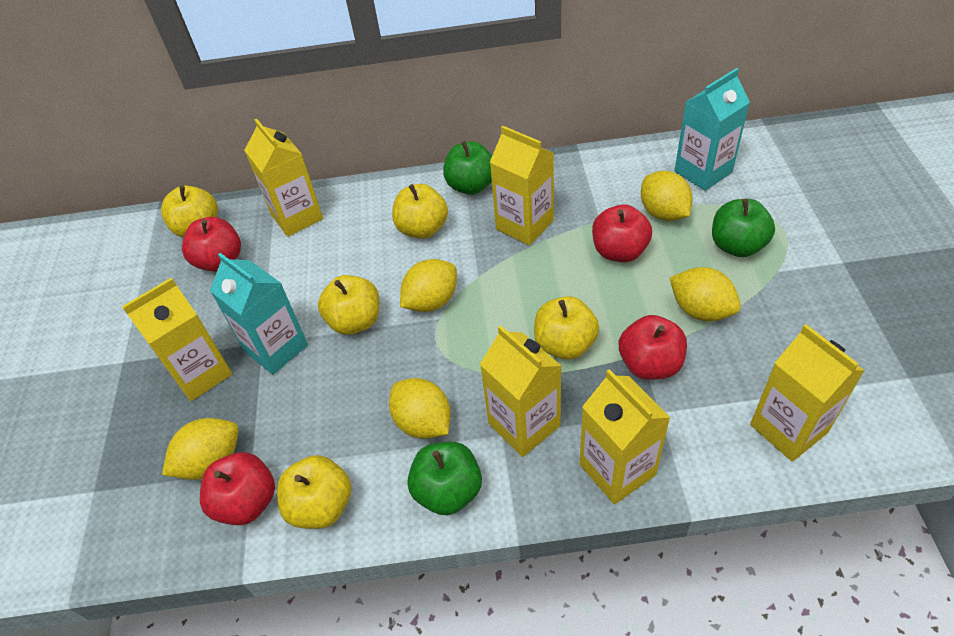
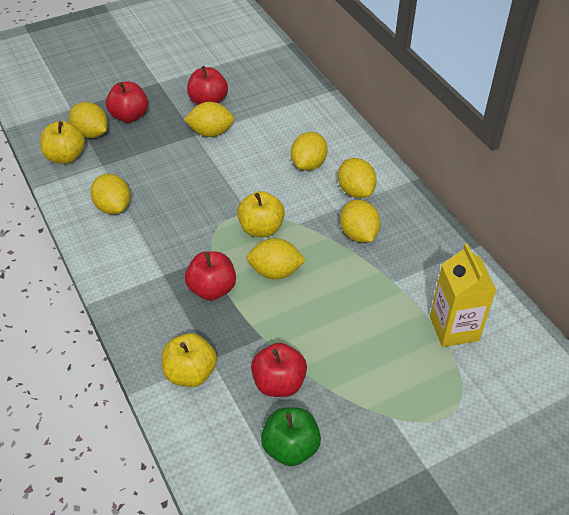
green apple: [408,442,482,515] [443,141,492,195] [712,199,775,257] = 3 -> [261,407,321,466] = 1
turquoise carton: [210,253,308,375] [675,68,750,191] = 2 -> none = 0
yellow apple: [161,185,218,238] [277,455,351,529] [318,275,379,335] [392,184,448,239] [534,296,599,360] = 5 -> [40,121,85,164] [162,333,217,387] [237,191,285,237] = 3
yellow carton: [122,278,232,401] [244,119,323,237] [480,325,561,457] [490,126,554,245] [580,369,670,505] [750,324,865,462] = 6 -> [430,244,496,347] = 1
yellow lemon: [162,418,238,480] [389,378,451,439] [400,259,457,312] [641,171,693,221] [670,267,741,321] = 5 -> [69,102,108,138] [90,174,130,214] [184,102,234,137] [246,238,306,279] [291,132,328,171] [338,158,377,198] [340,200,380,243] = 7

